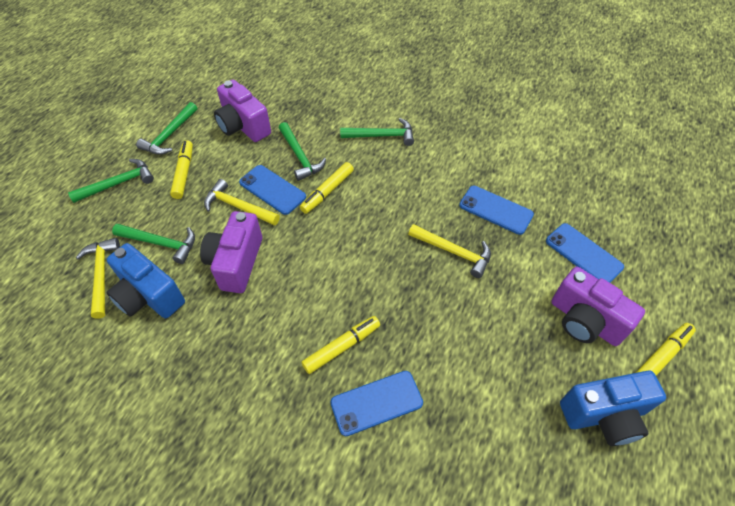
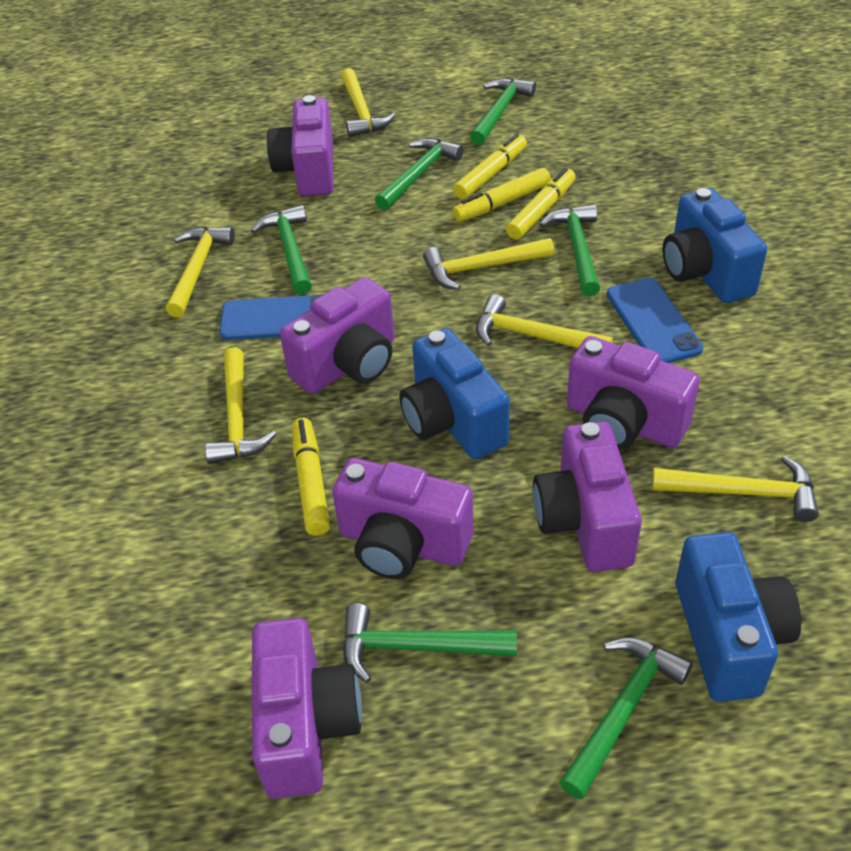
blue camera: [106,243,185,319] [560,370,666,446] = 2 -> [400,328,510,459] [662,188,767,303] [675,532,801,702] = 3
blue phone: [239,165,306,215] [330,371,423,436] [459,186,534,235] [546,223,624,283] = 4 -> [219,294,324,340] [607,278,703,363] = 2
green hammer: [68,159,154,203] [112,224,195,264] [136,102,197,155] [279,122,326,181] [340,118,414,146] = 5 -> [251,205,312,295] [343,603,517,683] [375,138,463,210] [470,78,536,145] [540,204,600,296] [559,637,693,799] = 6
purple camera: [200,211,262,293] [214,80,271,142] [551,267,645,346] = 3 -> [252,618,362,799] [267,95,333,196] [280,277,394,394] [332,458,473,579] [533,421,642,572] [567,336,700,449] = 6
yellow hammer: [76,238,120,319] [204,179,280,226] [408,224,491,278] = 3 -> [166,226,235,317] [205,347,276,464] [341,68,395,137] [423,238,554,290] [476,294,613,348] [652,455,819,522] = 6

